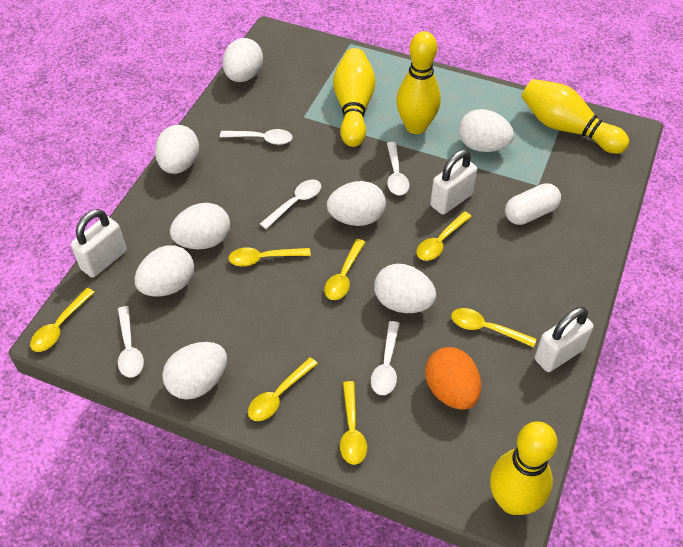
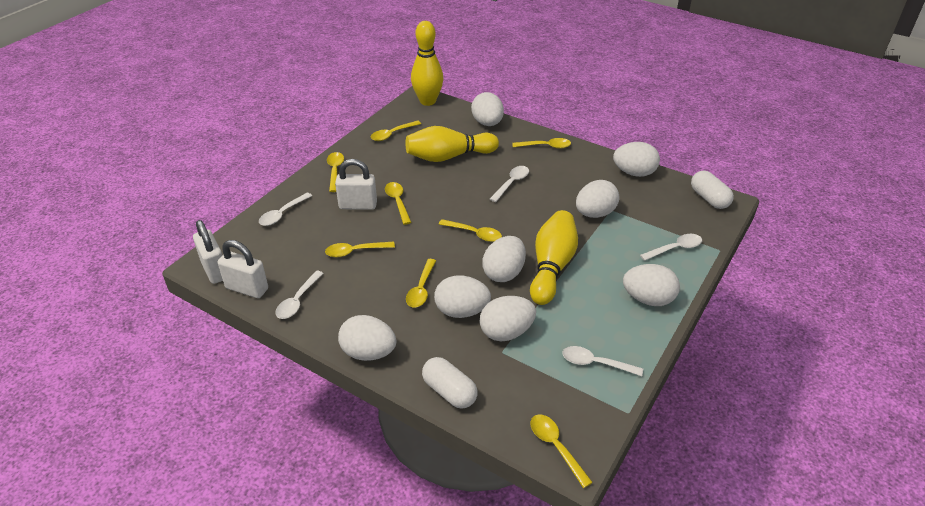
orange egg: [425,347,481,410] = 1 -> none = 0
white capsule: [505,183,561,225] = 1 -> [422,357,478,408] [691,171,734,209] = 2
yellow bowling pin: [333,48,376,147] [396,31,441,134] [490,421,558,515] [521,79,629,154] = 4 -> [406,126,499,162] [411,21,444,106] [530,210,578,305] = 3
yellow spoon: [30,288,95,352] [228,247,311,266] [248,357,318,421] [324,239,365,300] [340,381,367,465] [416,211,472,261] [451,308,536,347] = 7 -> [325,242,395,257] [327,152,344,192] [371,121,421,141] [385,182,412,225] [406,259,436,307] [439,219,502,242] [512,138,571,149] [530,414,593,488] = 8

